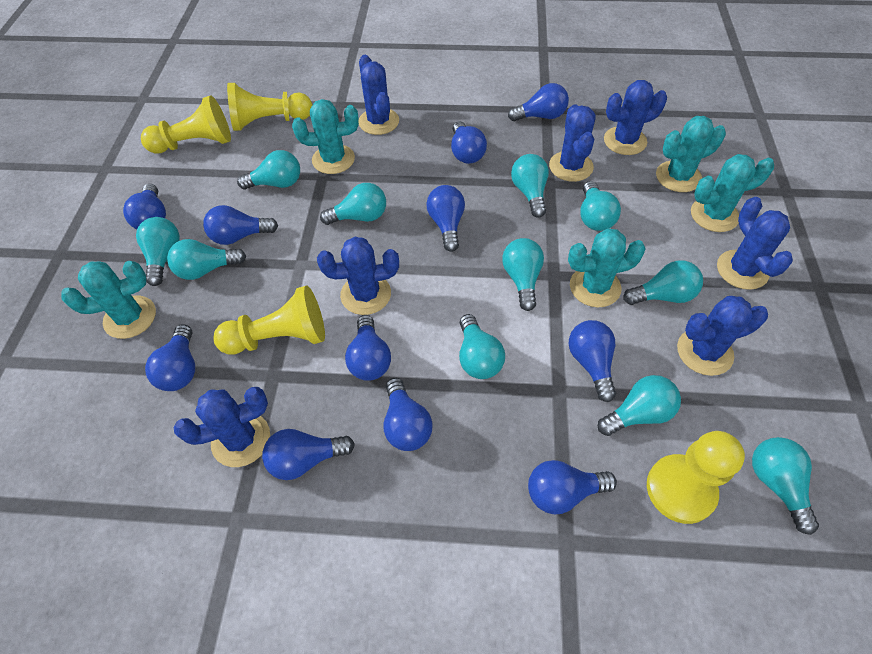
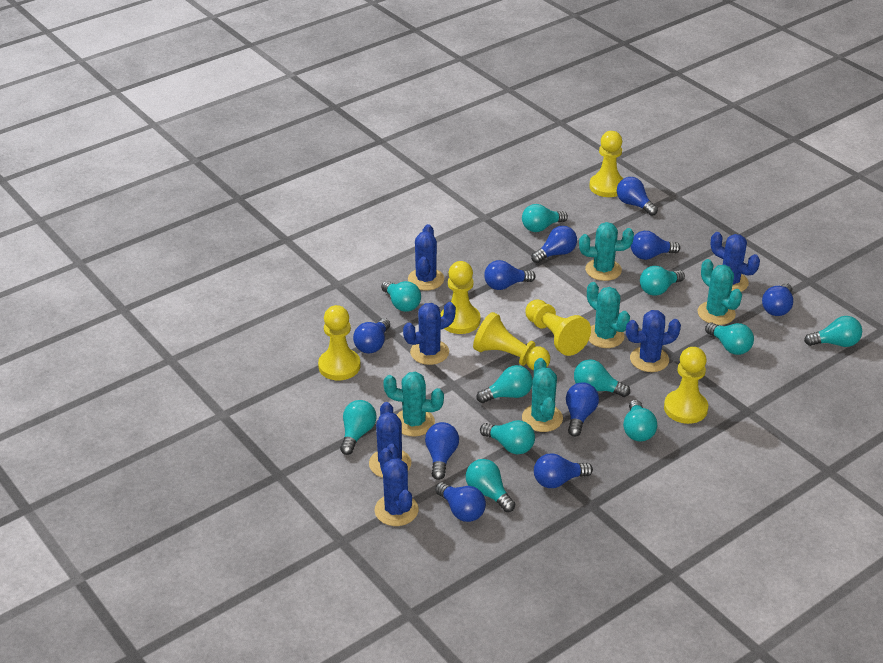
blue cactus: [174,387,270,467] [317,237,399,315] [359,55,399,135] [549,104,596,182] [604,80,667,155] [677,296,768,376] [717,197,793,290] = 7 -> [369,402,411,478] [375,448,418,526] [403,302,456,365] [408,224,444,291] [626,310,681,372] [711,232,760,292] = 6
blue light bulb: [123,184,166,229] [145,324,195,391] [203,205,278,245] [262,429,355,480] [345,315,391,381] [384,378,432,451] [426,185,465,252] [451,121,487,164] [508,83,569,121] [528,460,617,514] [569,320,616,402] = 11 -> [353,318,390,353] [425,422,459,480] [435,482,486,522] [484,260,536,290] [531,226,577,263] [534,453,593,488] [566,382,599,437] [617,177,658,216] [631,231,680,260] [762,283,793,316] = 10
yellow pawn: [141,95,231,153] [213,285,325,355] [227,83,312,131] [647,431,745,524] = 4 -> [318,305,361,380] [440,261,481,334] [473,312,550,370] [526,299,591,356] [589,131,624,197] [664,347,708,424] = 6

